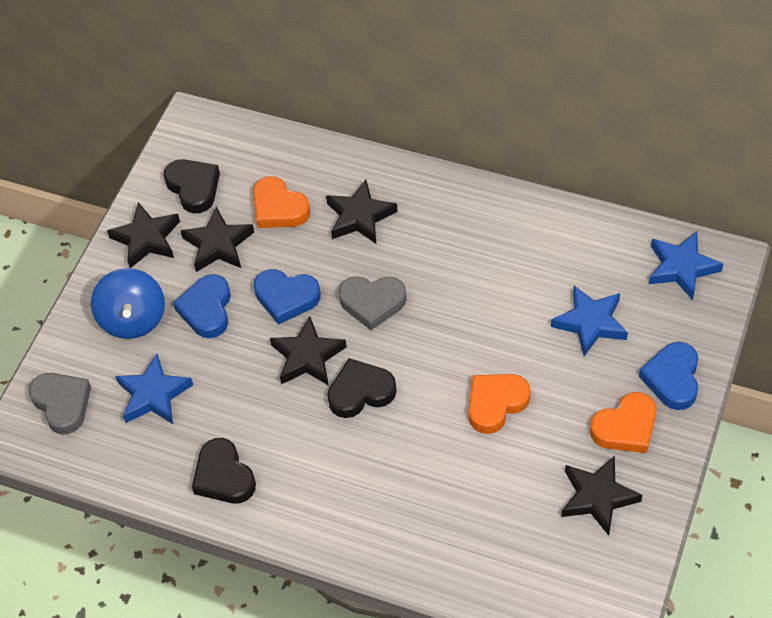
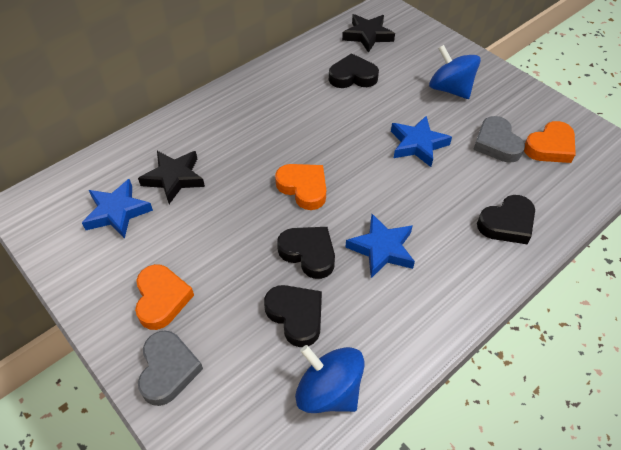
black heart: [163,159,220,213] [192,438,256,503] [327,358,397,418] = 3 -> [264,285,322,347] [277,227,335,279] [329,53,379,88] [477,195,535,244] = 4
black star: [107,202,180,268] [180,207,254,272] [270,316,347,386] [326,180,398,244] [561,456,642,536] = 5 -> [138,151,205,204] [342,14,395,53] = 2
blue heart: [173,274,231,338] [254,269,321,325] [639,342,698,410] = 3 -> none = 0
blue spinning top: [91,268,165,339] = 1 -> [295,345,364,413] [429,45,481,99] = 2

